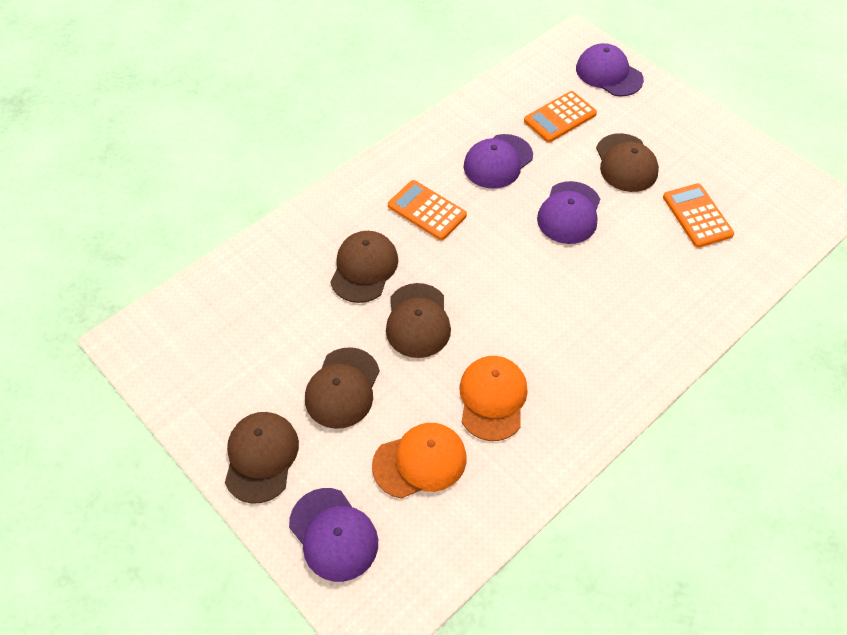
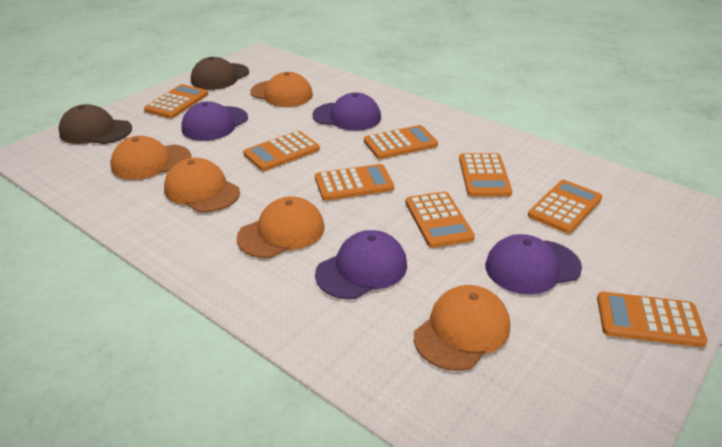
brown cap: [225,412,299,504] [305,347,380,429] [330,231,398,303] [386,283,451,358] [596,133,659,192] = 5 -> [58,104,132,144] [191,57,249,90] = 2
orange calculator: [388,180,467,240] [524,91,597,142] [663,183,734,248] = 3 -> [144,84,208,118] [243,131,320,171] [315,164,394,201] [364,125,438,159] [405,192,475,248] [459,153,512,197] [528,180,602,234] [597,292,707,347] = 8
orange cap: [372,423,466,499] [459,356,528,441] = 2 -> [110,136,191,180] [164,158,240,212] [236,196,324,258] [250,72,313,107] [414,285,510,371] = 5

